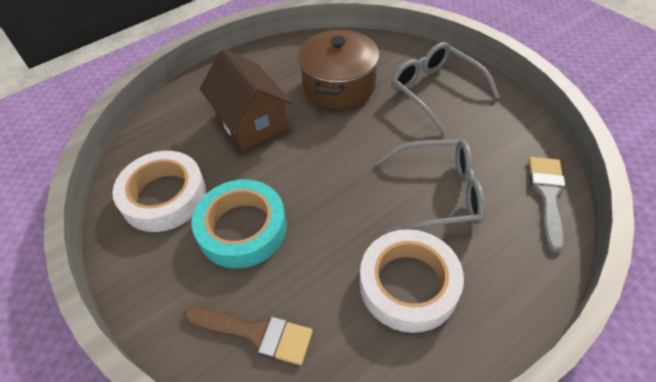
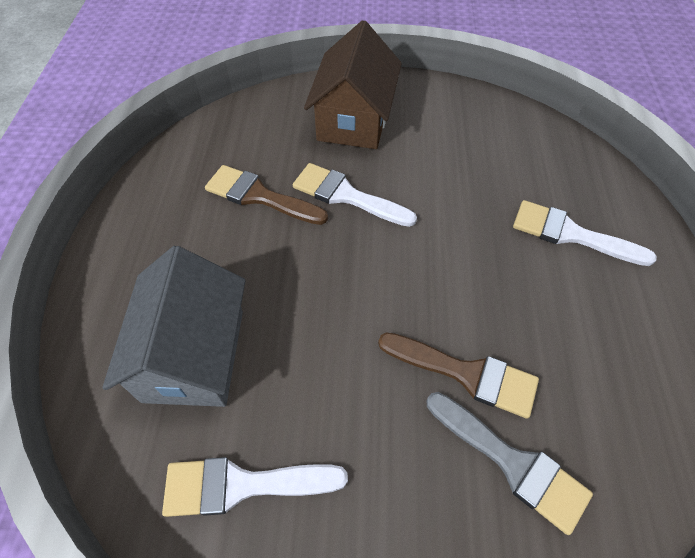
brown brush: [183,307,313,365] = 1 -> [205,165,328,225] [378,332,539,419] = 2
brown pot: [298,29,380,109] = 1 -> none = 0
grey glasses: [376,139,485,234] [391,42,500,133] = 2 -> none = 0
grey house: none = 0 -> [102,246,246,407] = 1
turquoise tape: [192,179,287,268] = 1 -> none = 0
white brush: none = 0 -> [162,457,348,517] [293,163,417,227] [513,200,657,266] = 3
white tape: [112,151,206,232] [360,229,464,333] = 2 -> none = 0

